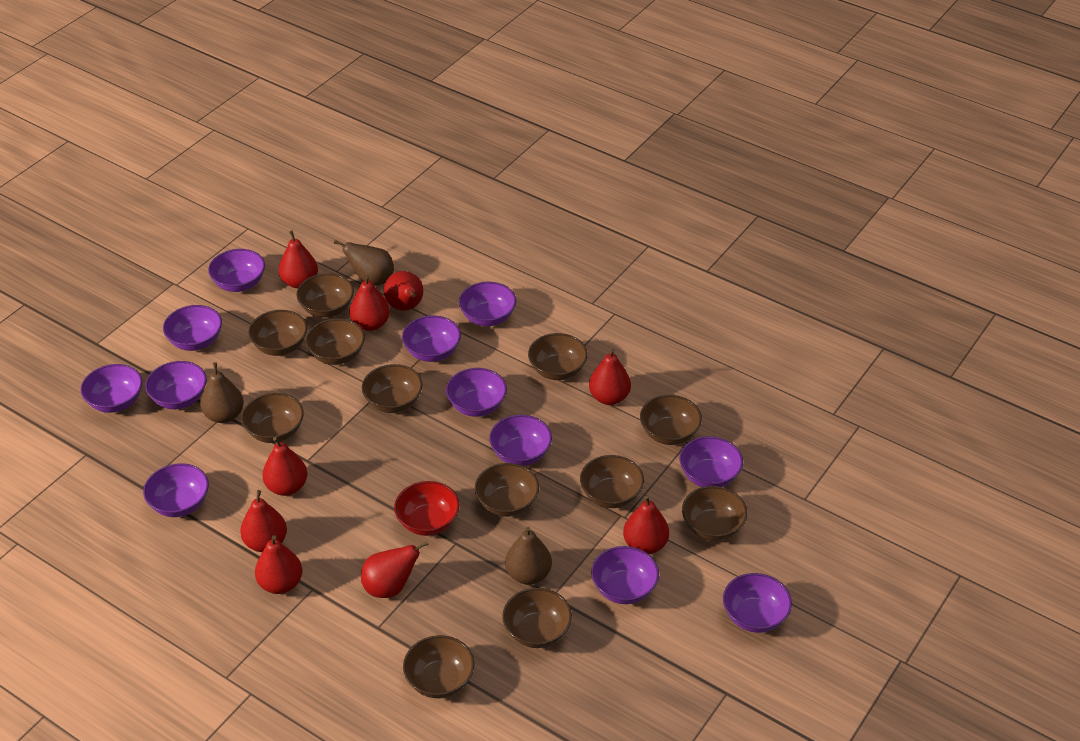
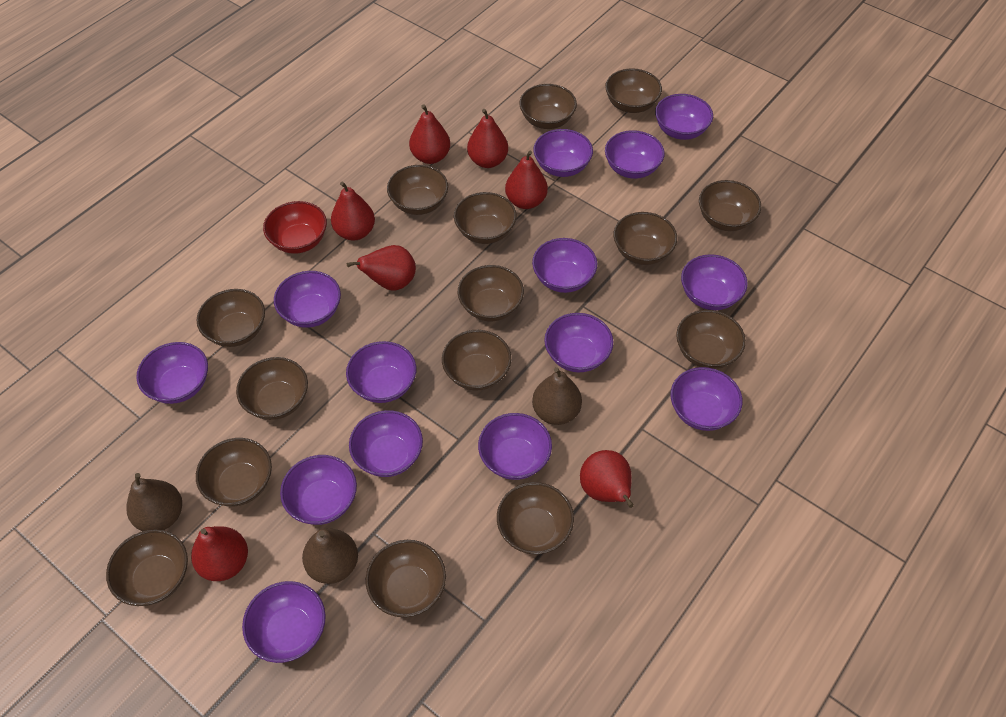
brown bowl: [241,393,304,443] [248,310,307,356] [296,273,354,318] [306,318,365,365] [362,364,423,413] [403,635,474,698] [475,463,539,517] [502,588,572,648] [528,333,588,380] [580,455,644,508] [640,395,702,445] [682,486,747,541] = 12 -> [106,529,188,606] [196,438,272,507] [197,289,265,347] [236,357,308,420] [366,540,446,617] [387,165,448,215] [442,330,511,390] [454,192,516,244] [458,265,524,321] [497,482,574,554] [519,84,577,129] [605,68,662,113] [613,212,677,265] [676,310,746,369] [699,180,761,231] = 15
purple bowl: [81,364,142,413] [143,463,209,517] [145,361,207,409] [163,305,222,351] [208,249,265,292] [402,315,461,362] [446,368,507,417] [459,282,516,326] [489,415,552,466] [591,546,659,604] [680,436,743,487] [723,573,792,633] = 12 -> [136,342,208,404] [242,581,326,663] [274,271,341,328] [280,455,357,525] [346,341,416,403] [349,410,423,477] [478,413,552,480] [532,238,597,293] [534,129,593,177] [544,313,613,372] [605,130,665,179] [655,94,713,140] [671,367,743,431] [681,254,748,310] = 14
red pear: [240,490,287,552] [255,535,303,594] [262,437,307,496] [279,230,318,288] [349,275,390,331] [361,541,429,598] [384,271,423,310] [589,348,631,405] [623,495,669,554] = 9 -> [191,526,248,581] [331,182,375,241] [347,245,416,291] [409,105,450,164] [467,109,508,168] [505,151,548,209] [580,450,634,508] = 7

